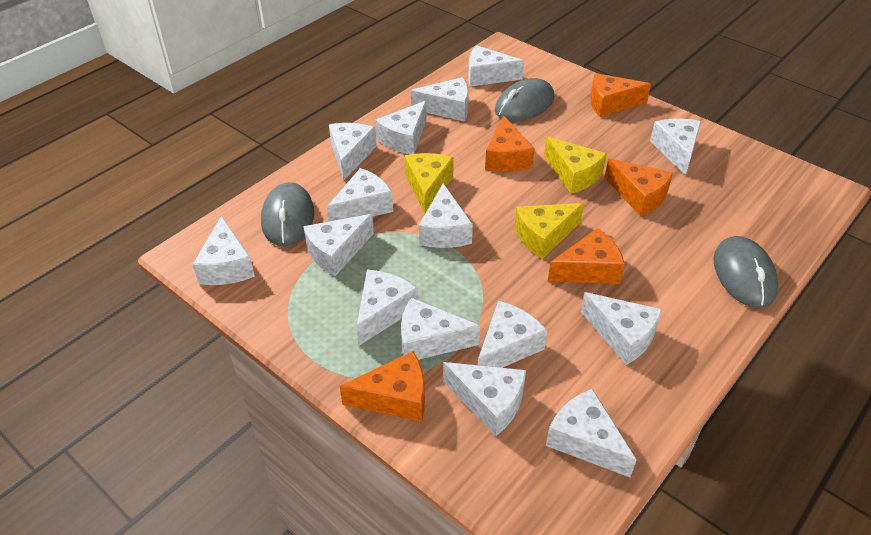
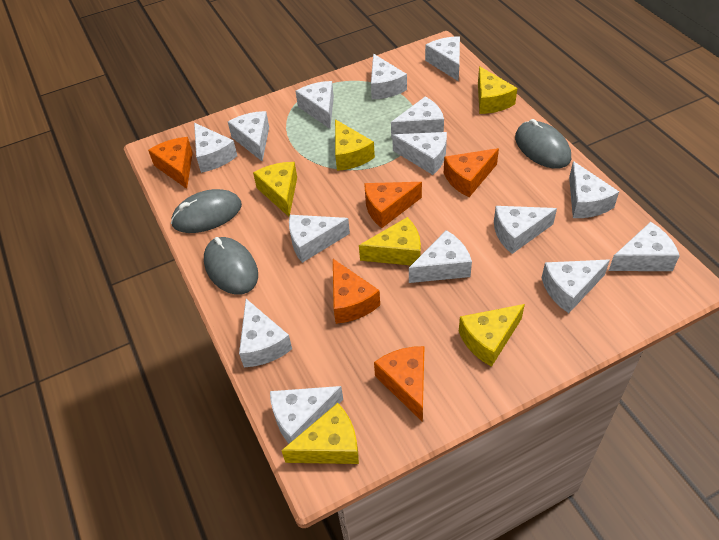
yellow cheese: [404,153,454,213] [514,203,584,259] [544,137,607,194] = 3 -> [253,162,297,217] [281,403,359,464] [335,119,375,171] [359,217,421,265] [459,304,525,367] [478,66,517,114] = 6

